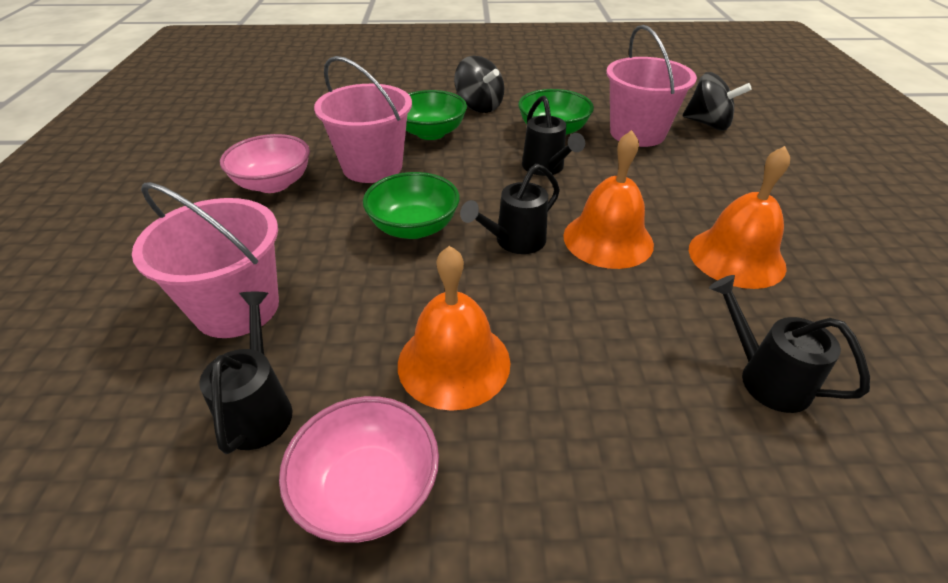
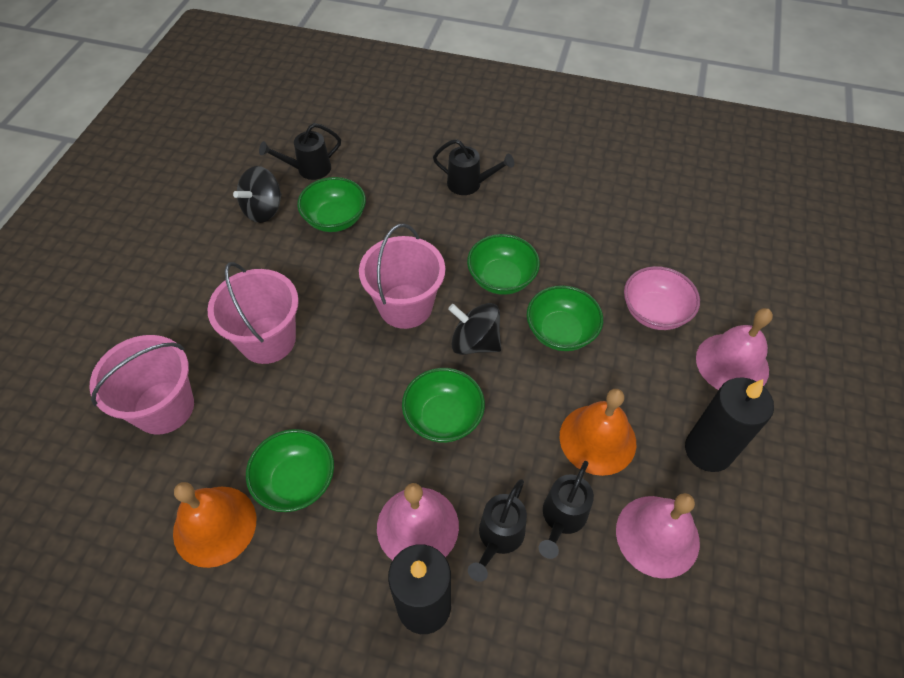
black candle: none = 0 -> [388,544,451,634] [685,377,774,472] = 2
green bowl: [363,172,460,239] [406,90,467,140] [518,89,594,135] = 3 -> [246,429,334,512] [297,177,366,232] [402,368,485,443] [467,234,540,295] [527,285,603,351] = 5
orange bell: [398,246,510,411] [563,130,654,269] [689,146,790,289] = 3 -> [173,482,256,568] [560,389,636,476] = 2
pink bell: none = 0 -> [377,483,459,560] [616,493,700,579] [696,308,773,390] = 3
pink bowl: [220,134,310,193] [279,396,439,543] = 2 -> [624,266,700,330] = 1

